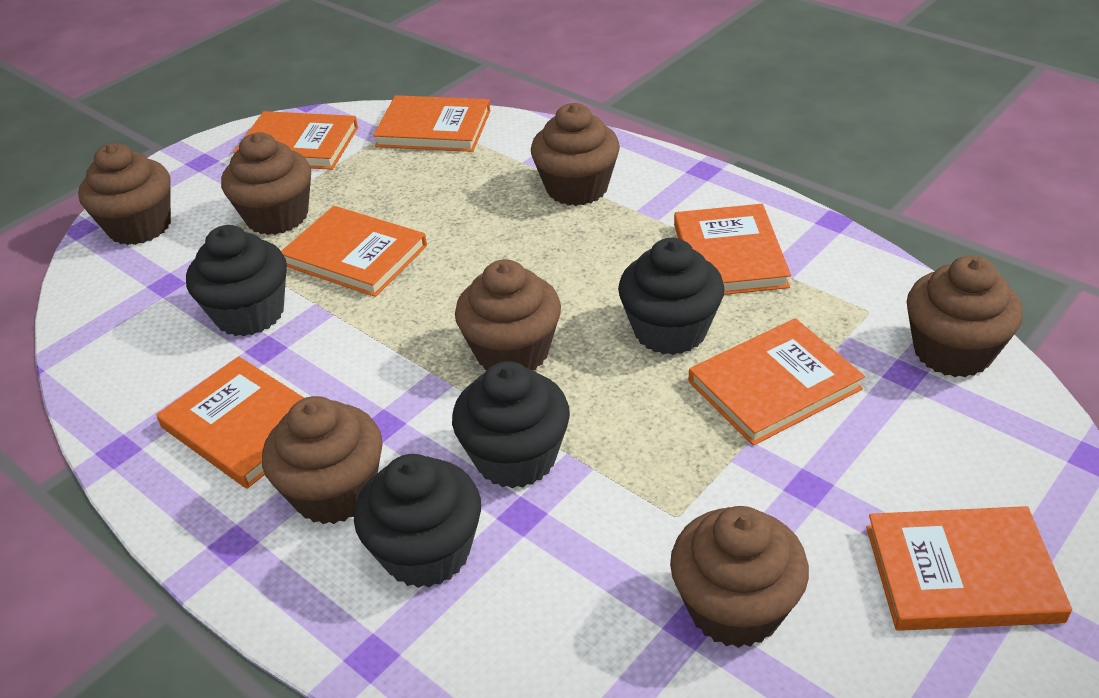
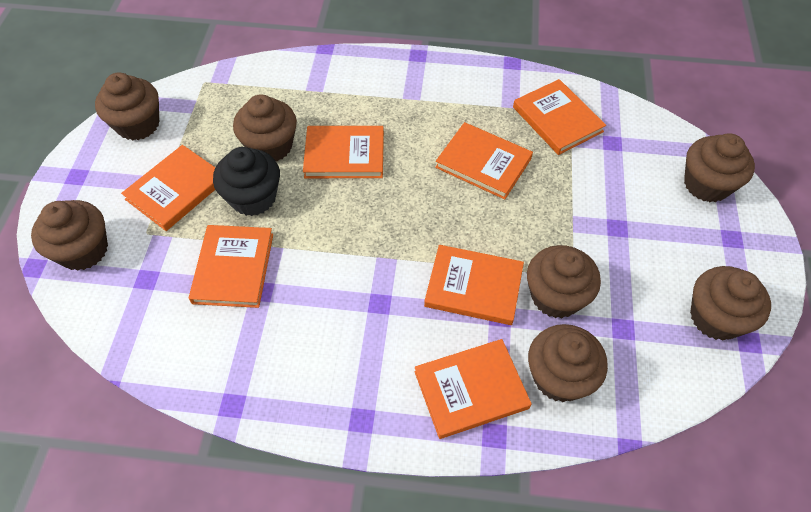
black cupcake: [186,225,287,336] [354,454,481,588] [452,361,570,488] [618,238,725,355] = 4 -> [213,147,280,216] = 1

